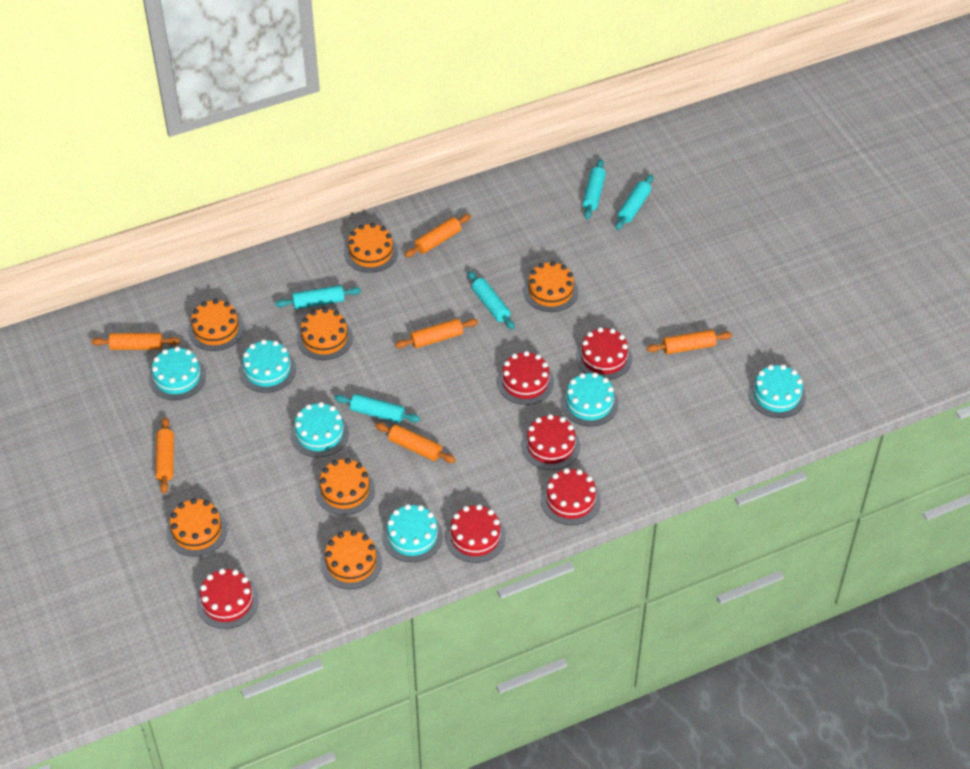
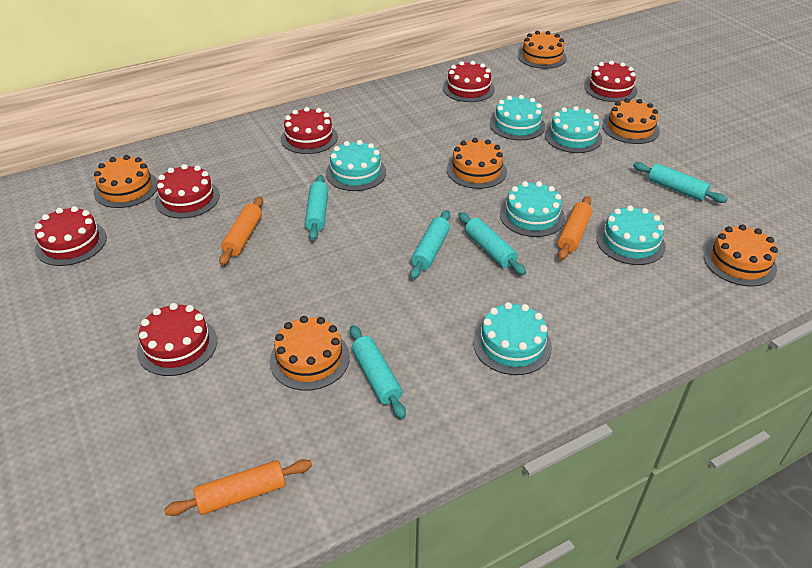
orange cake: [166,498,228,557] [188,299,244,351] [297,308,353,360] [315,458,375,515] [321,530,382,589] [344,223,398,273] [523,261,578,312] = 7 -> [94,155,158,208] [270,316,350,390] [447,138,507,189] [518,31,567,69] [602,98,660,144] [704,224,778,287] = 6
orange rolling pin: [91,333,180,350] [156,417,174,494] [375,423,456,463] [395,319,478,348] [405,214,471,257] [646,330,732,354] = 6 -> [164,459,312,516] [219,197,263,266] [558,196,592,260] = 3

